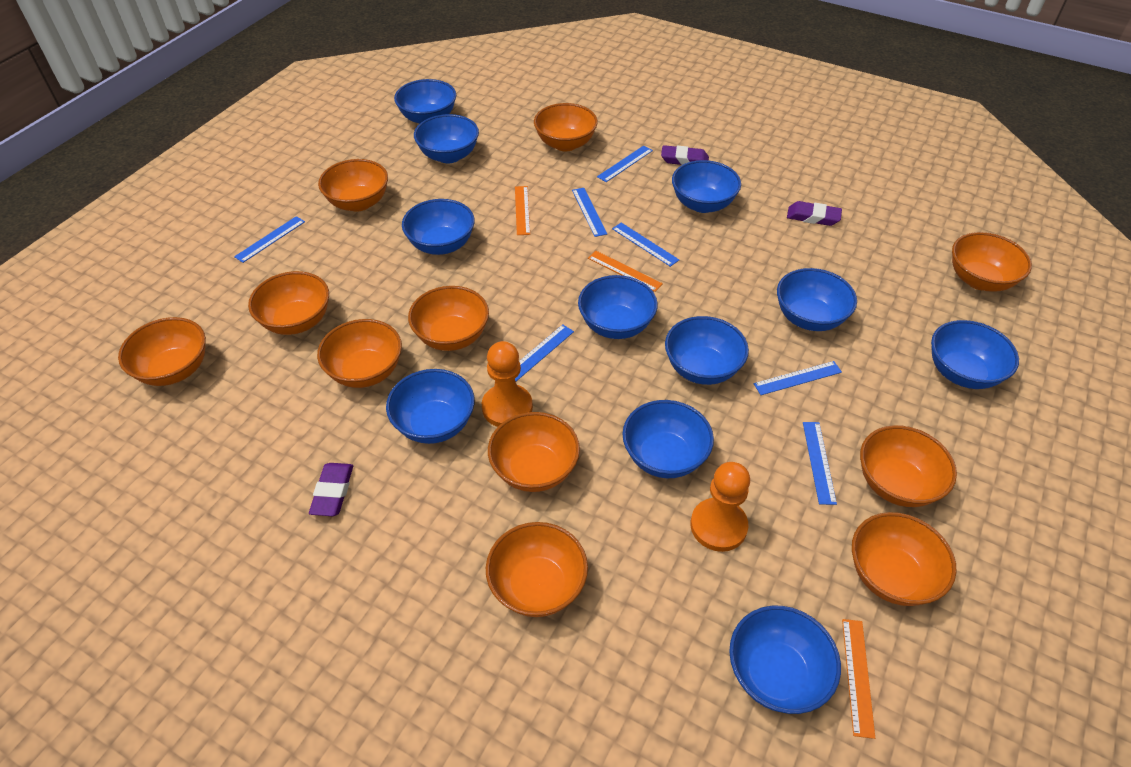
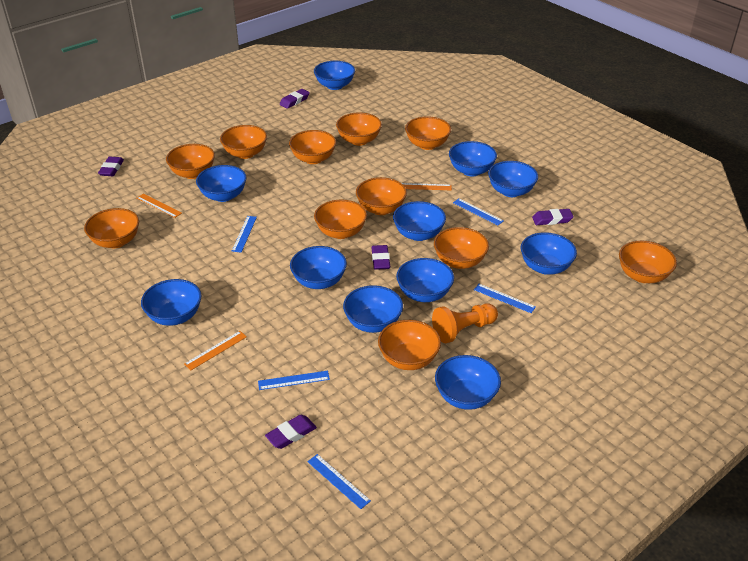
blue ruler: [234,216,305,263] [515,324,574,381] [572,188,607,237] [597,146,653,182] [612,223,679,267] [754,361,842,395] [803,422,837,505] = 7 -> [232,216,257,253] [258,371,330,390] [307,454,371,509] [453,199,504,225] [474,284,536,313] = 5
orange pawn: [482,341,533,427] [690,462,750,552] = 2 -> [432,303,498,343] = 1
purple eraser: [309,463,353,516] [661,145,709,165] [787,201,842,226] = 3 -> [98,157,124,176] [265,415,317,449] [280,89,310,109] [371,245,390,270] [532,209,574,225] = 5

